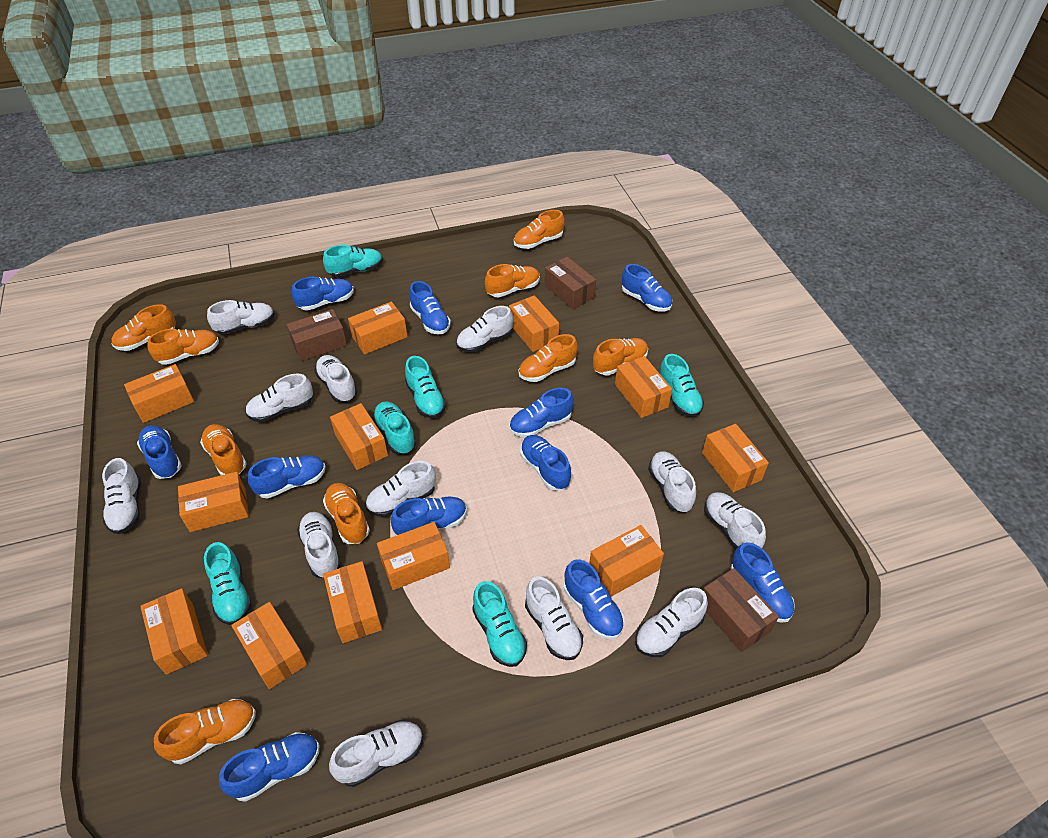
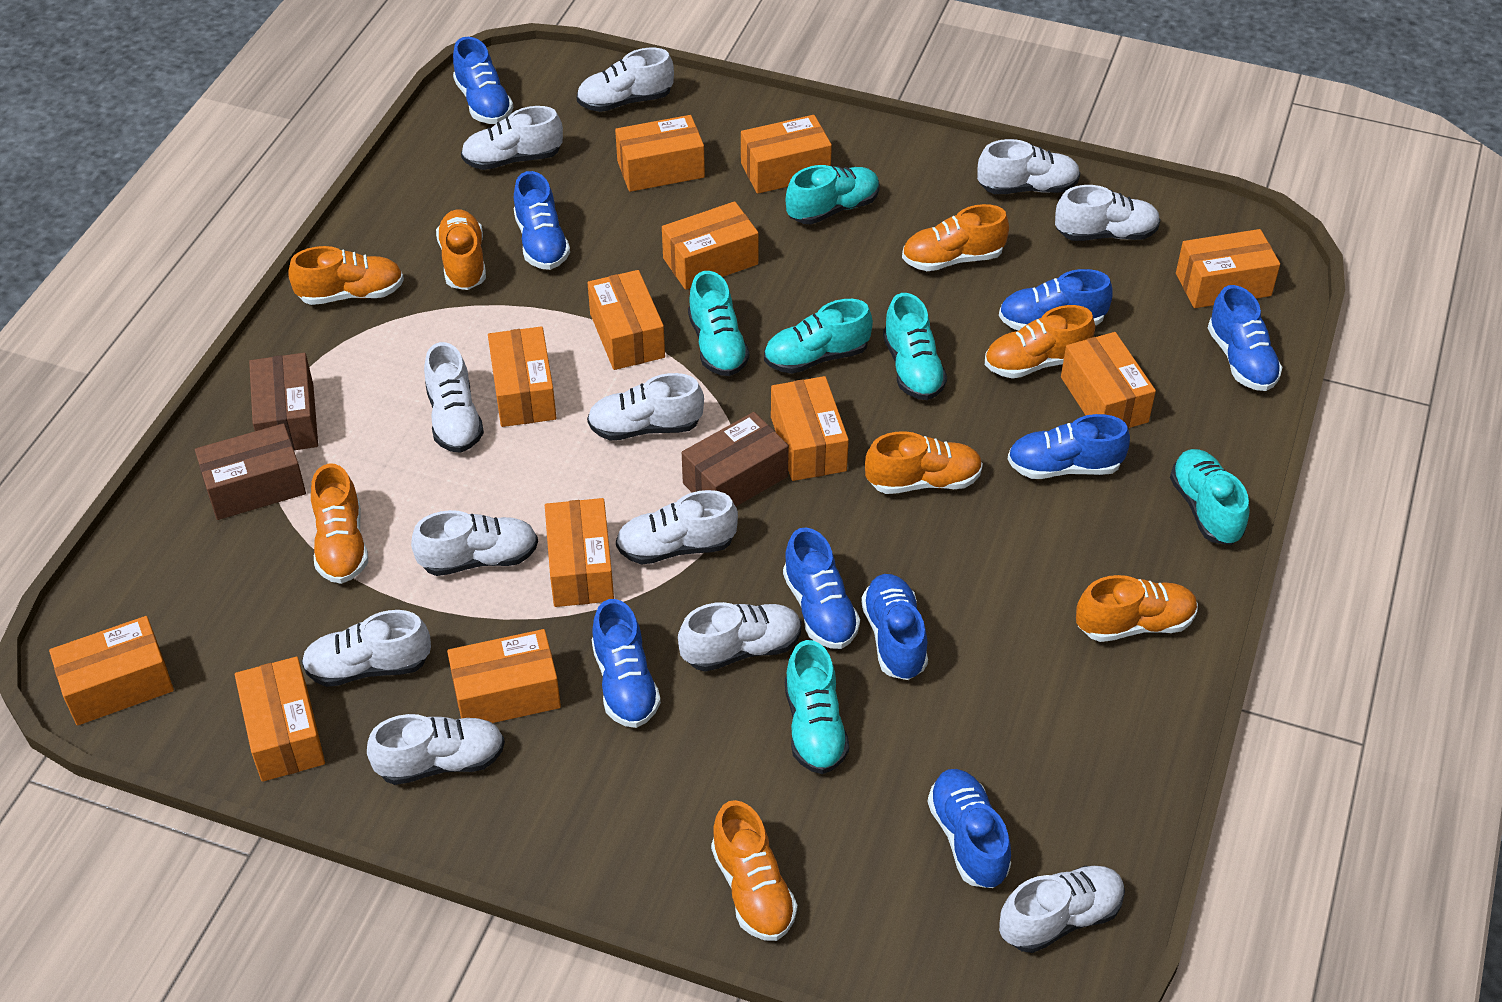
blue shoe: [137,425,182,479] [219,732,320,802] [248,455,326,499] [292,277,354,311] [391,496,467,535] [409,281,451,334] [509,388,574,437] [520,435,571,490] [564,559,625,640] [622,264,672,311] [731,542,795,623] = 11 -> [453,37,513,124] [514,171,570,270] [592,599,661,728] [783,528,860,649] [861,574,928,680] [928,769,1011,888] [999,269,1113,331] [1008,414,1130,479] [1208,285,1282,391] = 9
orange shoe: [111,304,176,351] [147,329,219,365] [154,699,256,764] [200,424,247,475] [323,483,370,544] [485,264,540,298] [514,210,565,249] [518,334,578,382] [593,338,648,376] = 9 -> [288,246,404,305] [311,464,368,584] [436,209,486,290] [711,800,797,941] [865,431,983,494] [902,204,1009,271] [985,305,1095,379] [1076,575,1198,642] = 8

